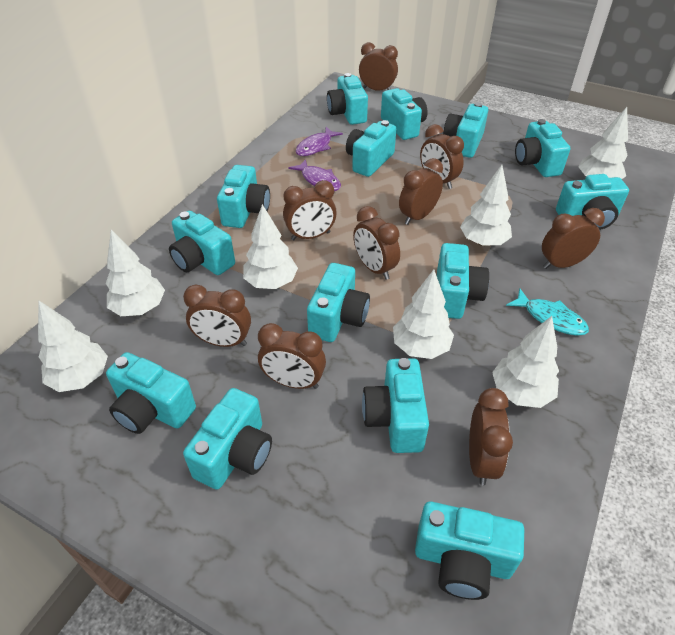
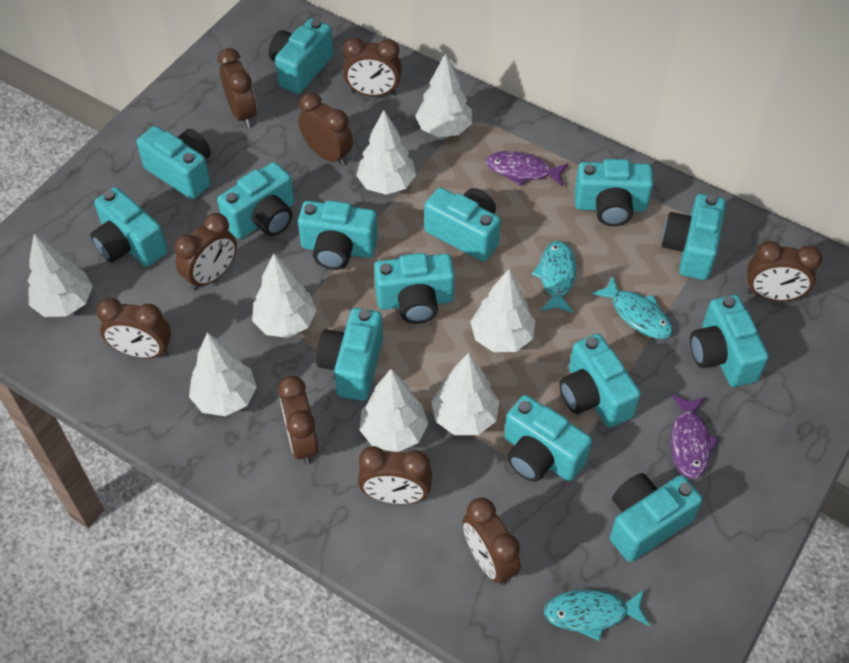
turquoise fish: [506,288,589,336] = 1 -> [532,241,576,313] [544,589,650,641] [592,276,673,339] = 3
white tree: [38,301,108,392] [106,230,165,316] [243,204,298,289] [393,270,454,359] [460,165,512,246] [492,316,559,408] [578,107,628,179] = 7 -> [28,233,93,317] [189,332,257,416] [252,254,317,338] [356,110,416,195] [360,369,428,452] [415,53,472,137] [431,353,499,435] [470,269,535,352] = 8

